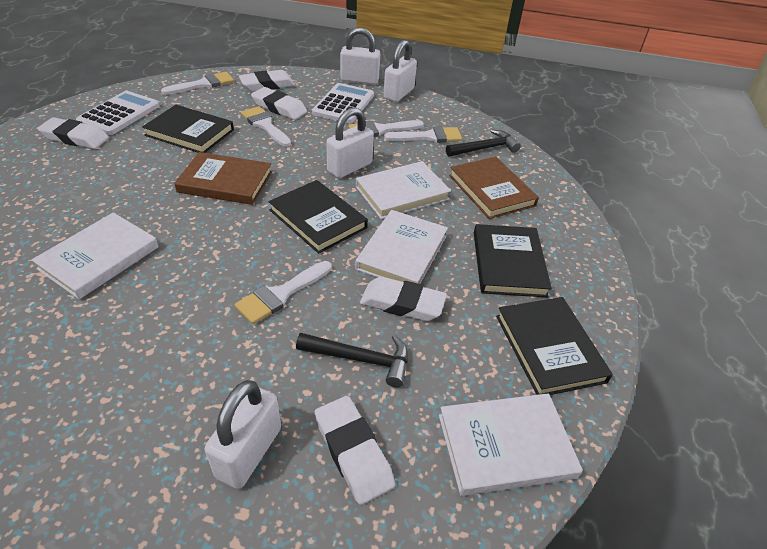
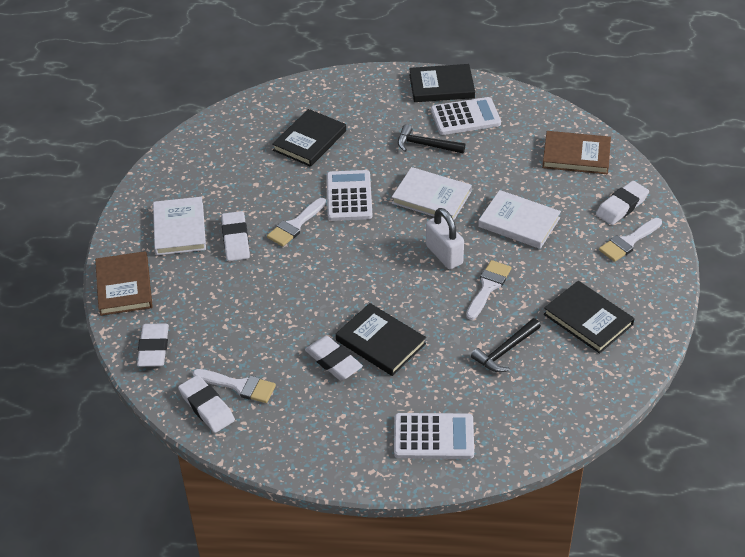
white book: [32,212,158,299] [355,210,448,284] [356,161,451,219] [439,393,583,496] = 4 -> [153,197,206,255] [392,167,472,220] [478,190,561,249] = 3
white brush: [161,72,234,95] [234,261,332,324] [241,106,291,147] [349,120,424,137] [384,126,462,143] = 5 -> [193,369,276,403] [267,198,326,246] [466,260,512,320] [599,218,662,262] = 4
white calculator: [76,91,160,135] [312,83,374,124] = 2 -> [327,170,372,221] [394,413,474,459] [431,97,501,135] = 3
white padlock: [205,380,281,489] [326,107,374,178] [340,27,380,85] [384,40,417,102] = 4 -> [426,208,464,269] = 1

